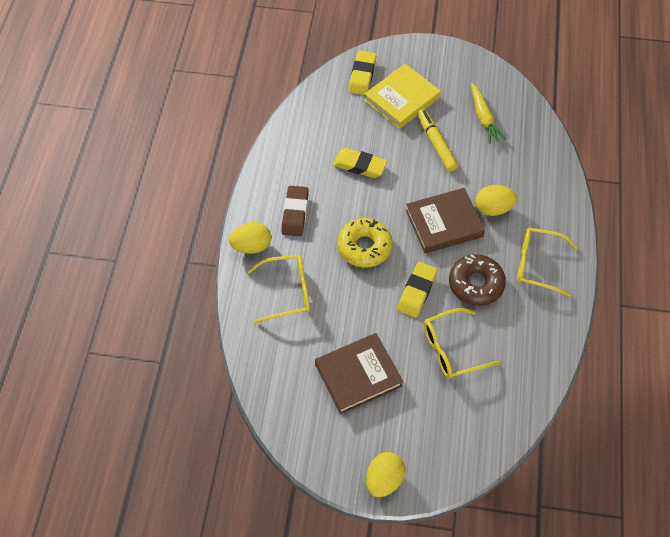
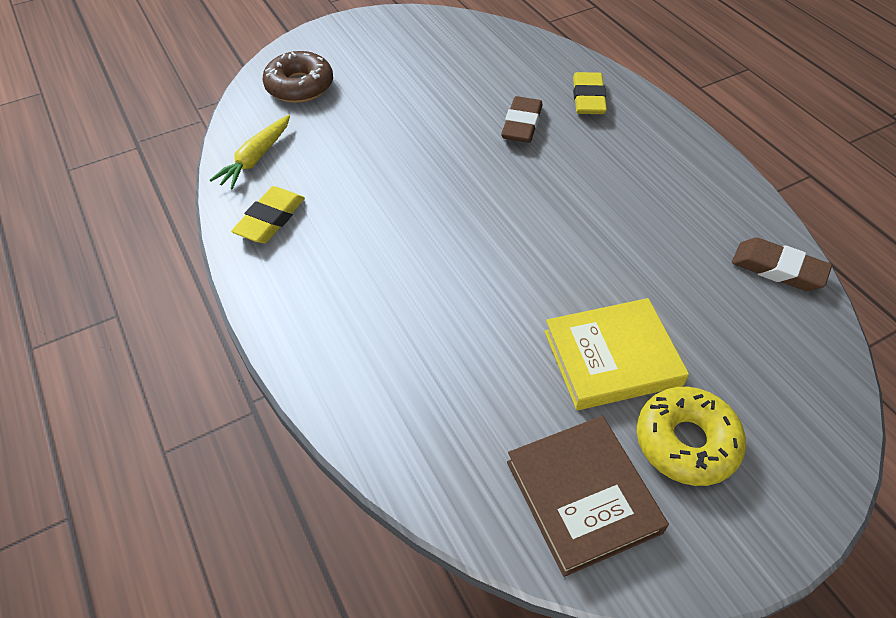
brown book: [315,333,403,414] [406,188,485,254] = 2 -> [507,416,669,577] = 1
brown eraser: [282,186,309,236] = 1 -> [501,96,543,143] [732,237,832,291] = 2
yellow egg: [229,222,271,254] [366,452,405,497] [475,185,517,216] = 3 -> none = 0
yellow eraser: [333,148,387,178] [348,51,377,95] [397,262,438,318] = 3 -> [231,186,305,243] [573,72,607,114] = 2
yellow glasses: [247,255,310,324] [424,308,500,379] [517,228,578,297] = 3 -> none = 0
yellow marker: [417,109,458,172] = 1 -> none = 0

